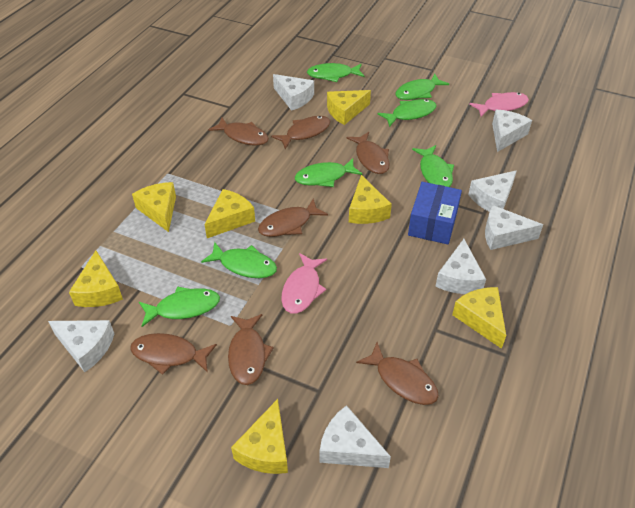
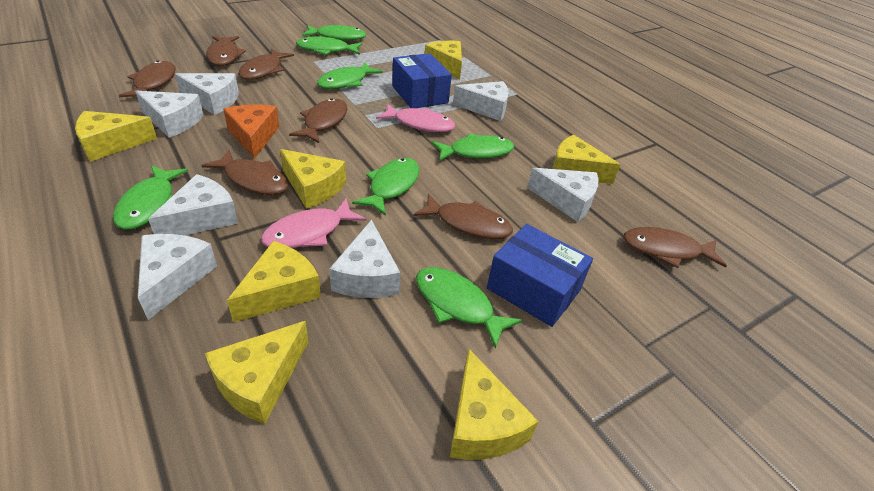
blue box: [408,182,462,244] = 1 -> [392,53,452,108] [487,224,593,327] = 2
orange cheese: none = 0 -> [223,104,279,159] = 1

